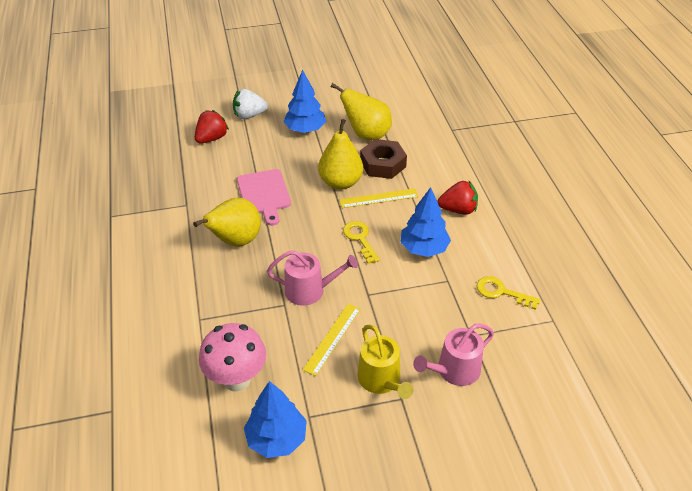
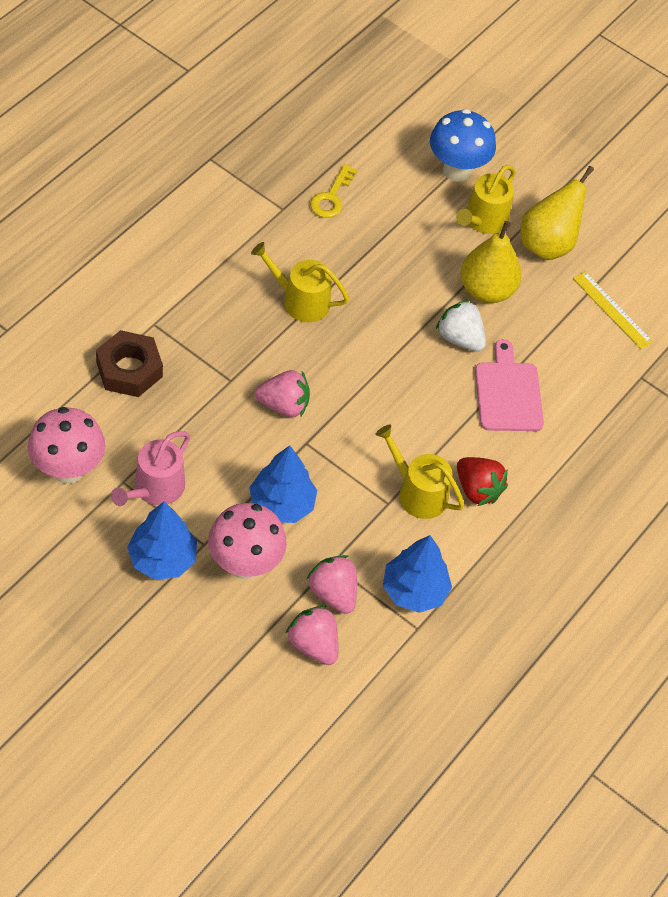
blue mushroom: none = 0 -> [430,109,496,181] = 1
pink mushroom: [199,323,267,391] = 1 -> [28,407,105,484] [208,503,287,579] = 2
pink strawberry: none = 0 -> [255,370,310,417] [286,606,339,665] [307,555,357,614] = 3
pink watering can: [267,250,358,306] [413,324,494,386] = 2 -> [111,431,190,506] = 1
red strawberry: [195,110,229,144] [437,180,478,215] = 2 -> [457,457,508,506] = 1
yellow key: [343,221,380,264] [477,276,541,310] = 2 -> [310,164,357,218] = 1
yellow pear: [193,198,261,247] [318,119,363,190] [331,83,392,140] = 3 -> [461,221,522,303] [520,166,594,260] = 2
yellow ruler: [303,304,361,376] [339,188,419,208] = 2 -> [573,272,653,349] = 1
yellow watering can: [357,324,414,399] = 1 -> [251,242,349,322] [376,424,464,519] [456,165,515,234] = 3

